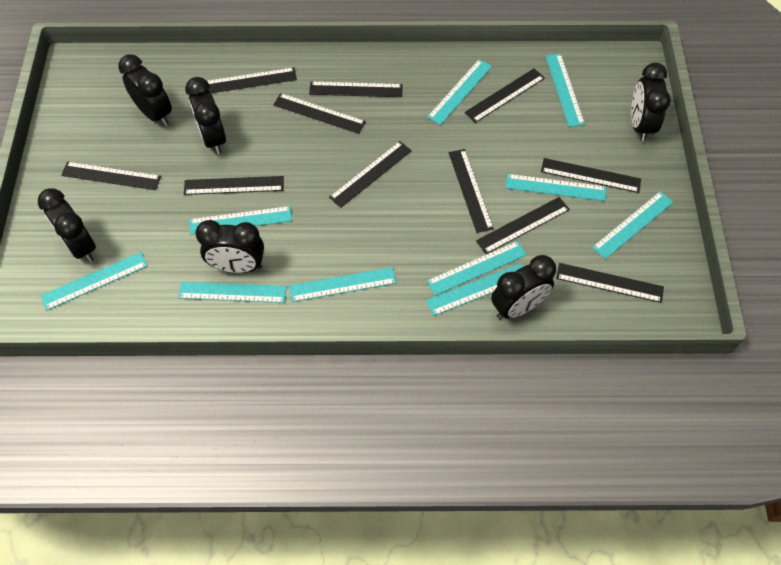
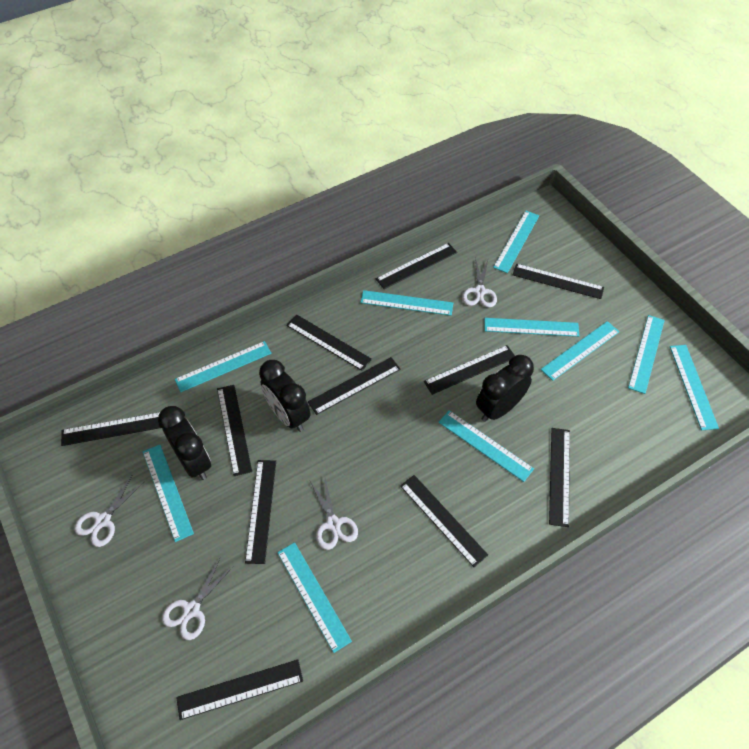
black clock: [38,188,96,263] [118,54,172,126] [185,77,226,154] [195,220,264,273] [491,255,556,319] [631,63,671,142] = 6 -> [158,406,211,480] [259,360,310,432] [476,355,534,422] = 3
white scissors: none = 0 -> [75,474,145,547] [162,558,234,640] [310,478,358,550] [462,258,497,308] = 4

